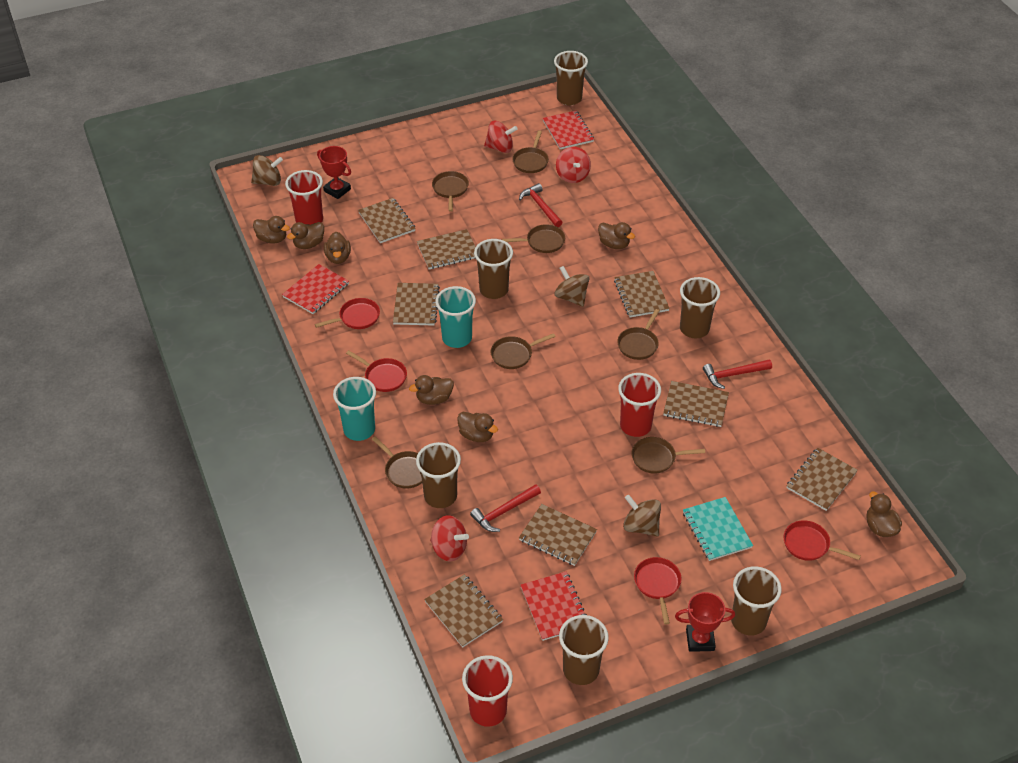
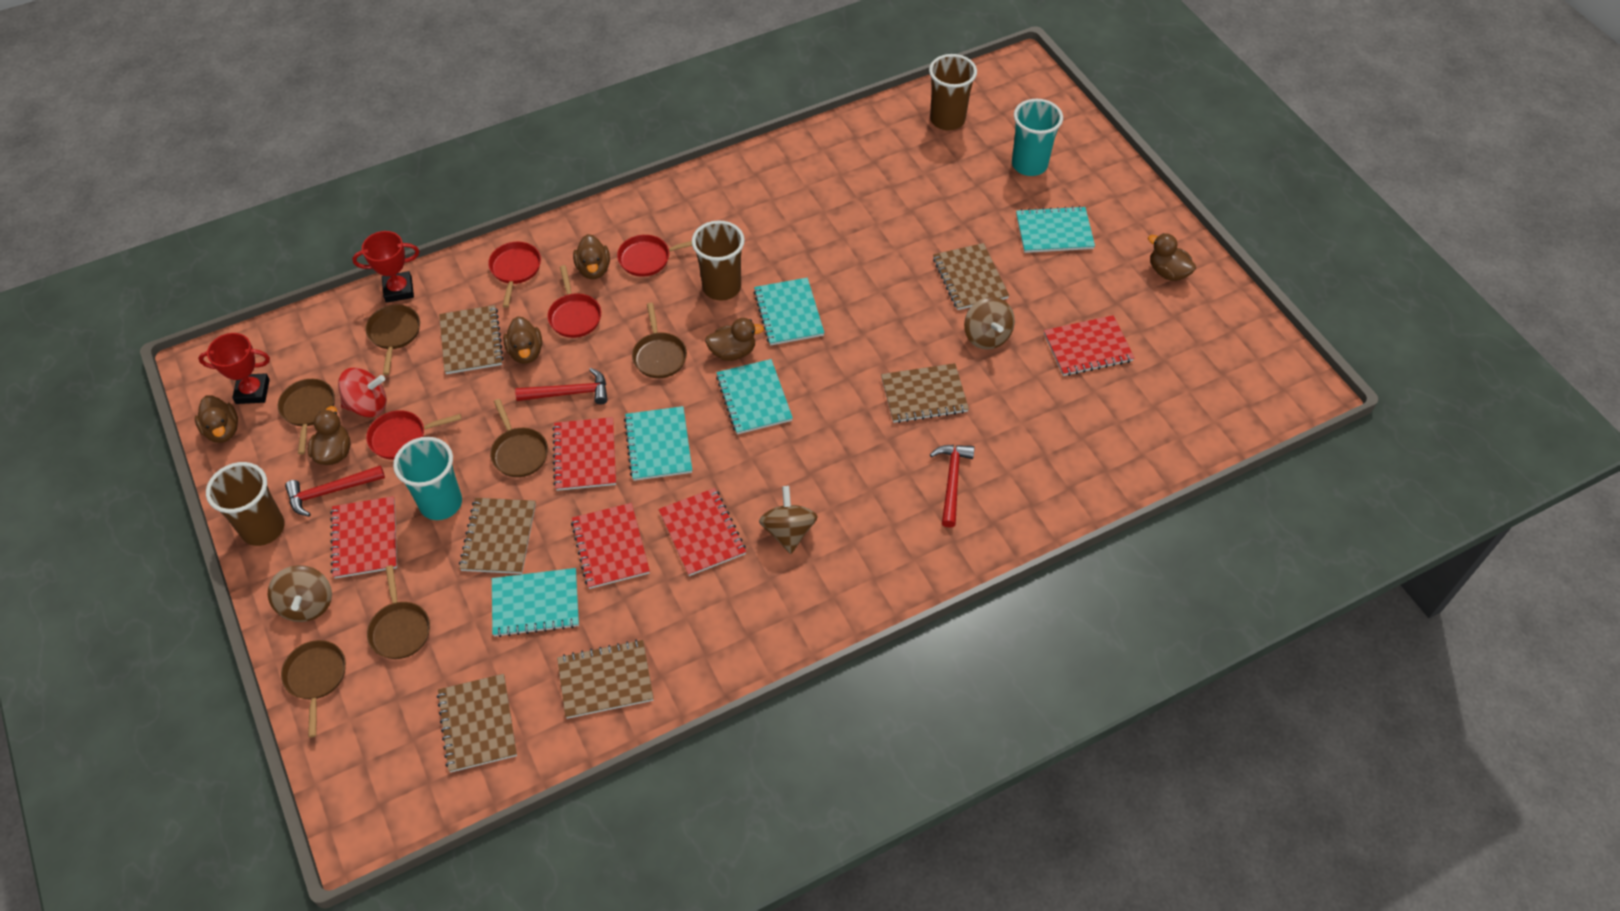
brown cup: [416,442,461,508] [474,239,513,299] [554,51,588,105] [559,615,609,685] [680,277,720,338] [731,566,782,636] = 6 -> [206,462,285,546] [692,220,745,301] [929,54,977,131] = 3
brown duck: [253,216,290,243] [287,222,324,249] [324,232,351,264] [409,375,454,405] [457,412,498,442] [598,222,635,249] [867,492,902,537] = 7 -> [195,395,238,443] [308,406,350,465] [503,316,542,364] [573,234,610,279] [705,318,764,361] [1148,233,1196,281] = 6
brown notebook: [358,198,416,243] [393,283,440,326] [417,229,476,269] [424,574,503,647] [519,504,597,566] [614,271,670,317] [663,381,729,427] [787,448,858,511] = 8 -> [437,674,517,773] [439,305,504,374] [459,498,536,574] [557,640,654,719] [881,363,969,423] [933,243,1009,310] = 6
brown pan: [372,436,422,489] [432,171,469,212] [491,333,556,369] [502,224,565,253] [512,130,549,173] [617,309,659,360] [632,437,705,474] = 7 -> [278,379,335,455] [281,640,346,737] [365,305,420,375] [367,565,430,659] [490,399,548,477] [632,303,687,378] = 6
red cup: [285,170,323,225] [462,655,513,727] [618,373,661,437] = 3 -> none = 0
red notebook: [282,264,349,314] [520,571,587,641] [543,111,594,149] = 3 -> [330,496,397,579] [552,417,616,491] [571,503,650,589] [658,488,746,576] [1044,315,1135,376] = 5
red spinning top: [430,515,469,562] [484,121,518,153] [556,147,591,183] = 3 -> [338,368,387,417] = 1
turquoise notebook: [683,497,753,561] = 1 -> [492,568,579,637] [624,406,692,481] [716,359,793,434] [754,278,824,346] [1016,206,1095,253] = 5

